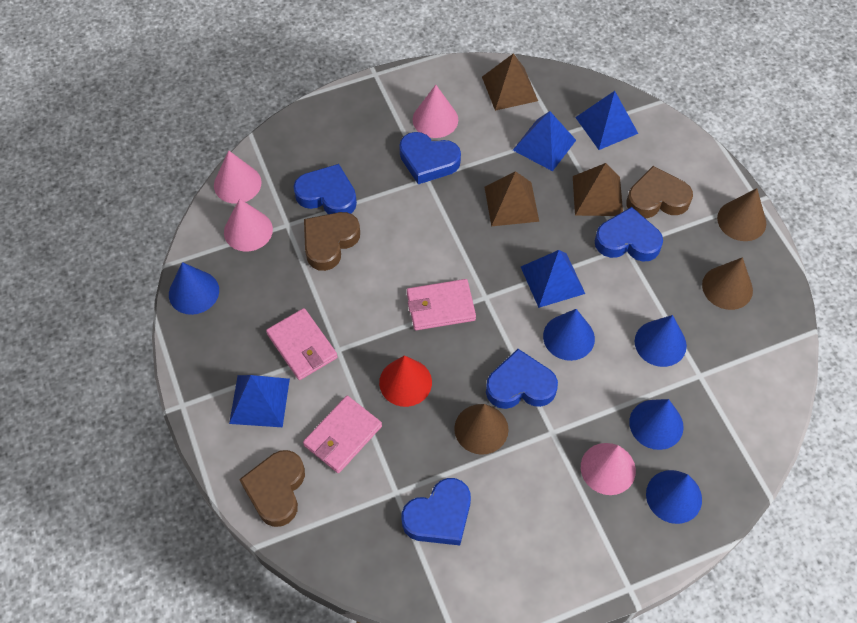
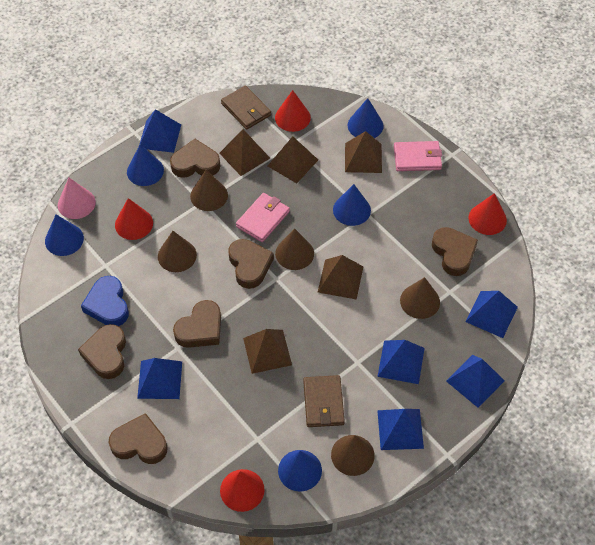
blue heart: [293,164,357,214] [399,132,461,184] [401,478,471,545] [486,349,558,409] [595,207,663,262] = 5 -> [81,276,129,326] = 1
blue pyramid: [229,375,290,427] [513,111,576,171] [521,250,585,308] [575,91,638,150] = 4 -> [137,358,182,399] [139,109,181,153] [377,340,425,384] [377,409,424,450] [446,355,505,408] [465,291,518,338] = 6
brown cone: [454,404,508,455] [702,257,753,310] [717,188,766,241] = 3 -> [158,231,197,272] [190,170,228,211] [275,228,314,270] [331,435,375,476] [400,277,440,319] = 5
brown heart: [239,450,305,527] [304,212,360,271] [626,166,693,218] = 3 -> [78,324,126,379] [109,413,167,464] [170,139,220,178] [173,300,221,348] [228,239,274,289] [432,227,478,276] = 6
brown pyramid: [482,53,538,111] [485,171,539,226] [573,163,623,216] = 3 -> [220,129,270,176] [243,329,292,374] [268,136,318,183] [318,255,364,300] [345,131,382,173] = 5
brown wallet: none = 0 -> [221,86,271,130] [303,375,345,427] = 2
pink cone: [214,150,262,204] [224,199,273,251] [413,85,458,138] [581,443,636,495] = 4 -> [58,178,96,219] = 1
pink wallet: [266,308,338,380] [303,396,382,473] [407,279,476,330] = 3 -> [236,193,290,242] [394,141,442,171] = 2
red cone: [379,355,432,407] = 1 -> [115,198,153,240] [220,469,265,512] [275,90,311,132] [468,193,507,235] = 4

